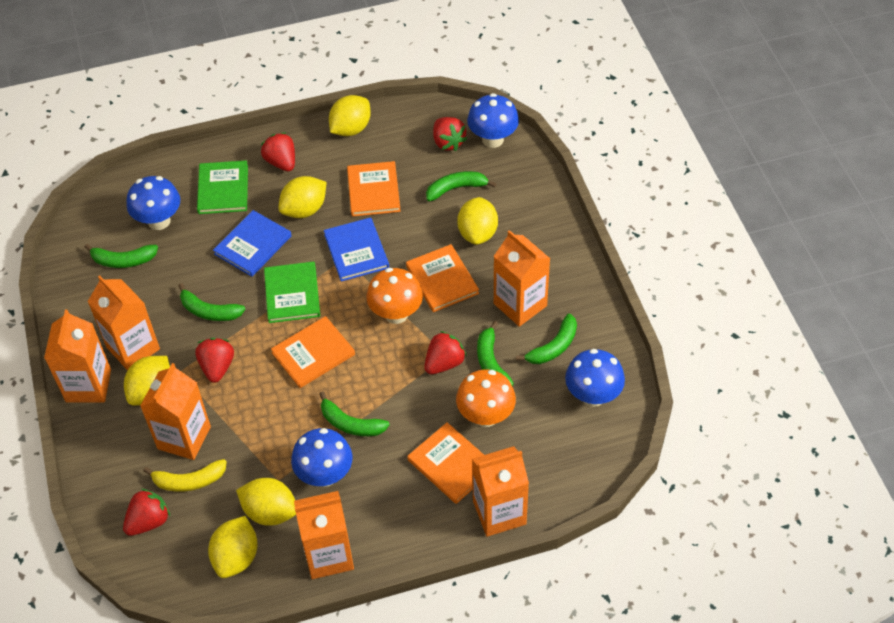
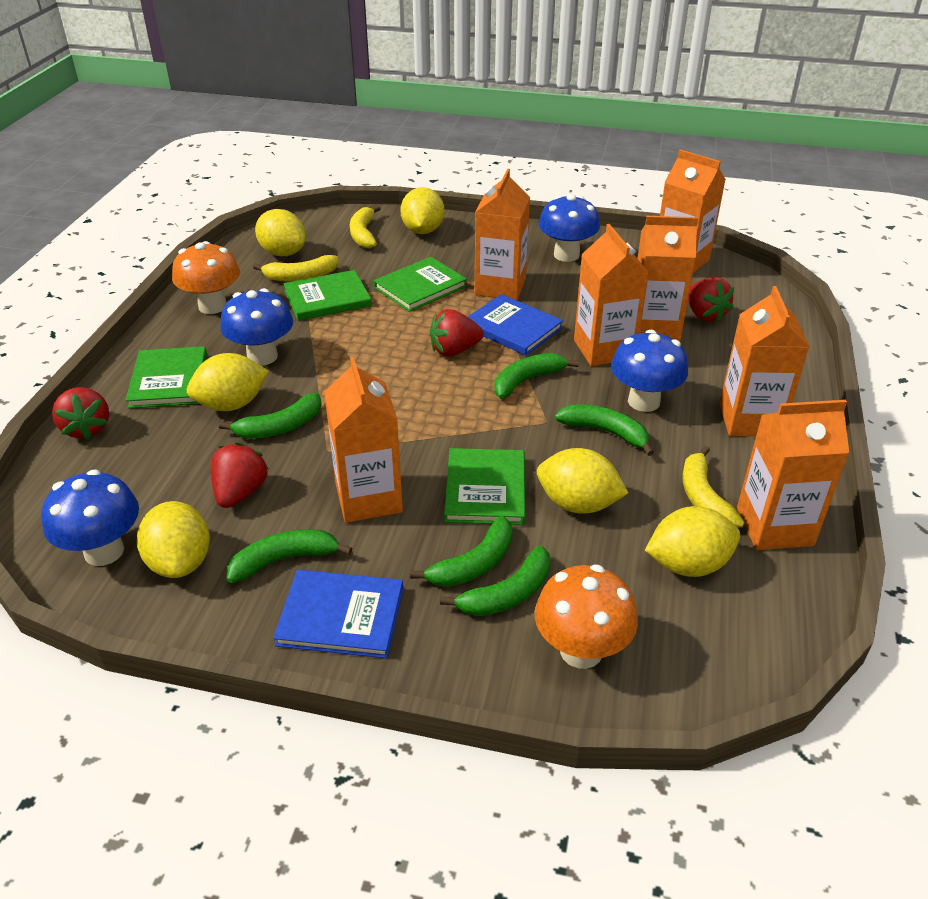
green book: [197,160,248,214] [264,261,320,323] = 2 -> [125,346,207,408] [283,270,372,321] [374,257,467,312] [444,448,525,525] = 4
orange book: [271,316,355,388] [347,161,401,217] [406,244,479,312] [407,422,484,504] = 4 -> none = 0
orange carton: [44,309,111,403] [87,276,160,370] [140,363,211,460] [294,491,354,579] [472,446,529,537] [494,230,550,327] = 6 -> [324,357,403,523] [475,169,530,300] [574,224,649,366] [638,216,698,342] [660,150,726,273] [719,286,810,437] [737,400,849,550] = 7
red strawberry: [123,489,170,536] [195,338,234,383] [261,132,295,171] [424,331,467,374] [433,117,467,151] = 5 -> [52,387,109,440] [211,442,268,508] [430,309,484,357] [688,277,734,323] = 4
yellow banana: [143,459,227,492] = 1 -> [253,255,339,282] [350,205,381,249] [682,446,745,528] = 3

